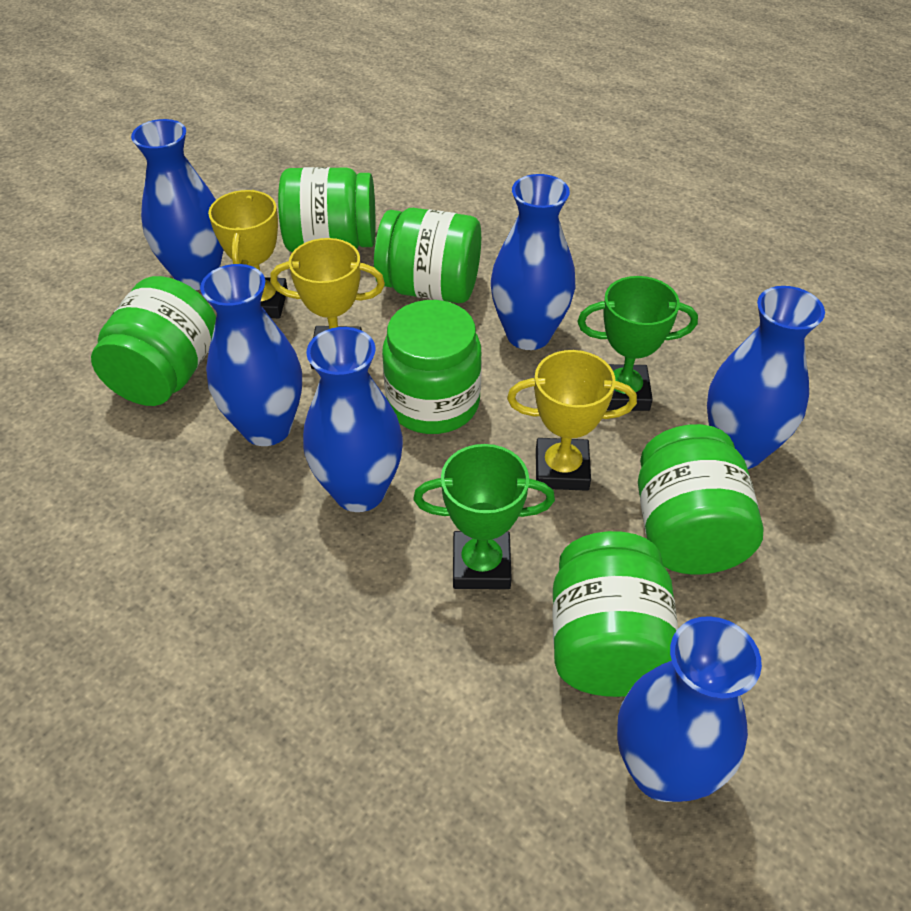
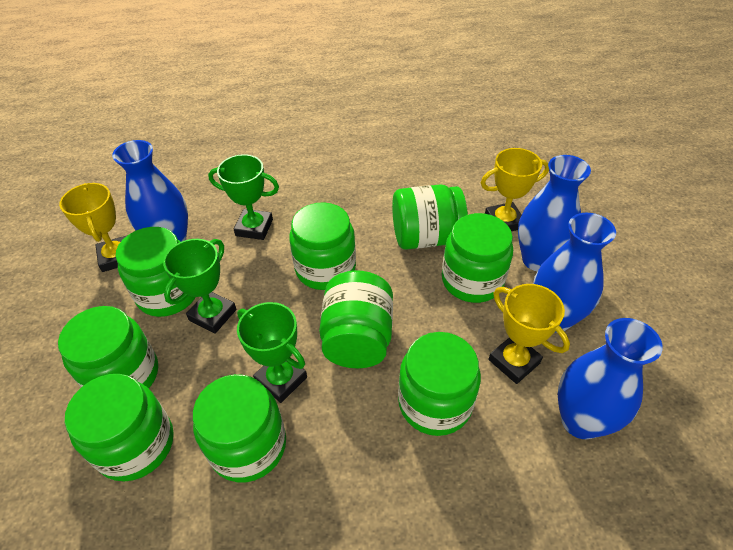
blue vase: [131,119,223,290] [200,264,302,446] [303,327,403,512] [491,174,576,350] [617,616,762,802] [707,286,825,469] = 6 -> [112,140,188,242] [518,155,591,271] [533,213,616,333] [558,318,663,439] = 4
green jar: [91,276,216,406] [278,167,375,252] [374,208,481,303] [382,300,482,434] [552,531,678,697] [638,424,764,575] = 6 -> [58,306,158,388] [65,374,174,481] [116,227,196,317] [193,374,286,482] [289,202,356,290] [319,270,393,368] [392,185,468,250] [398,332,481,436] [442,213,513,303] = 9
green trophy: [413,444,555,589] [578,276,698,411] = 2 -> [163,239,237,334] [208,154,279,240] [237,302,307,403] = 3

